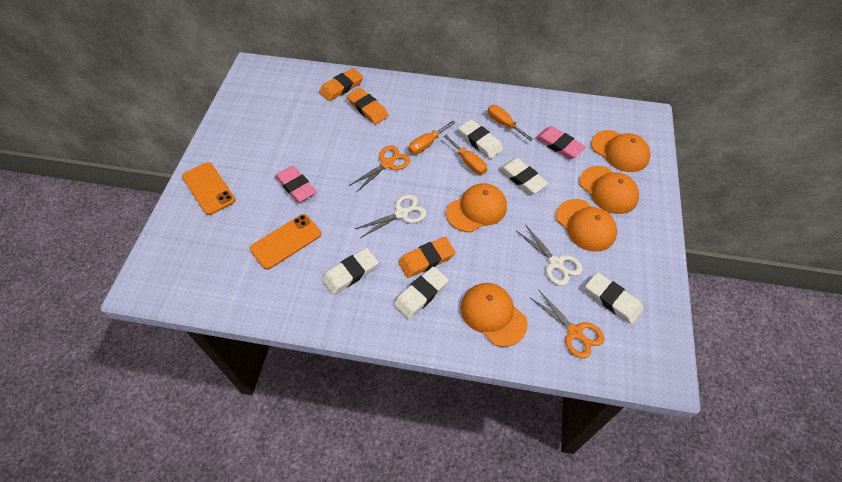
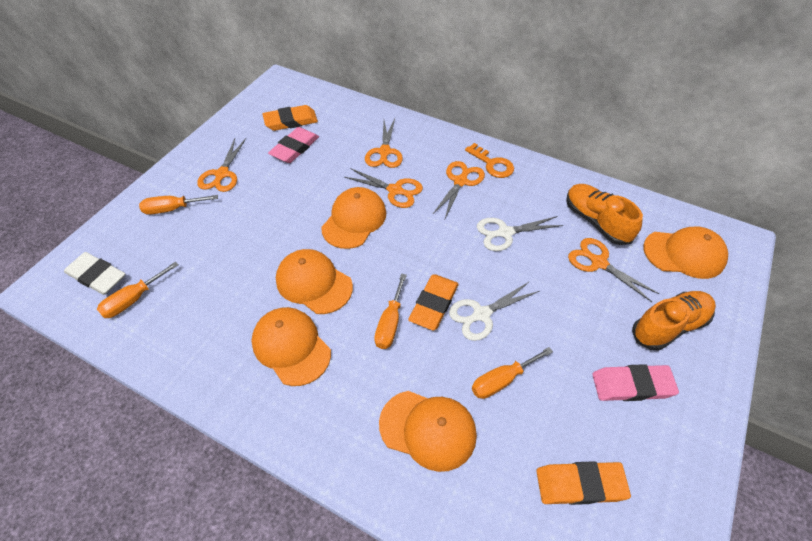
orange key: none = 0 -> [465,143,514,178] = 1
orange phone: [182,162,236,215] [250,214,321,270] = 2 -> none = 0
orange scissors: [349,145,410,193] [529,289,604,359] = 2 -> [197,138,246,192] [345,168,423,208] [365,119,403,168] [432,161,485,218] [568,238,659,302] = 5
orange screwdriver: [408,121,456,154] [443,135,487,174] [488,105,533,141] = 3 -> [97,262,179,318] [139,195,218,215] [374,274,407,349] [472,347,553,399] = 4
orange shoe: none = 0 -> [566,184,643,245] [632,291,716,351] = 2
white eraser: [322,248,378,295] [394,266,449,319] [458,119,503,159] [499,158,548,194] [585,272,643,325] = 5 -> [64,252,125,295] = 1

